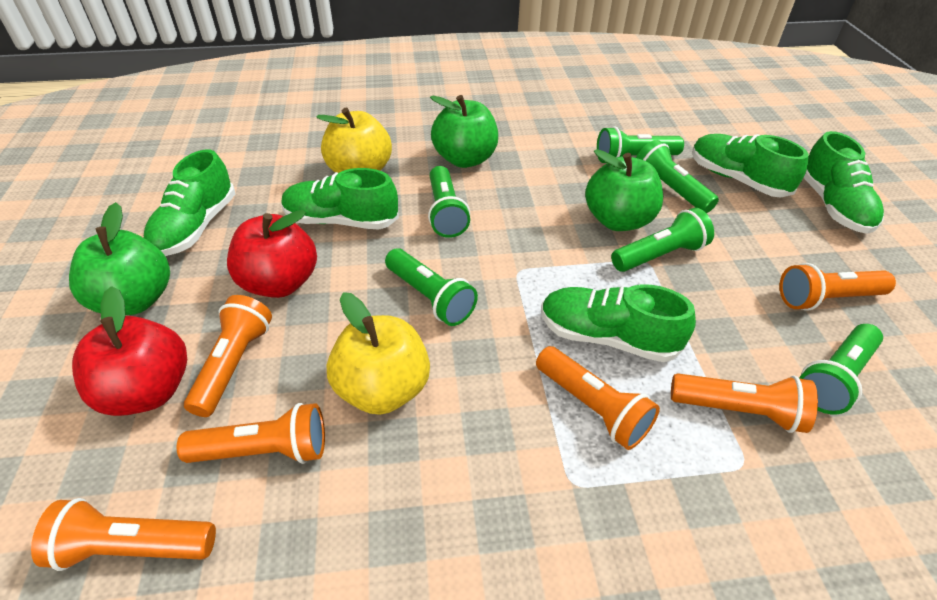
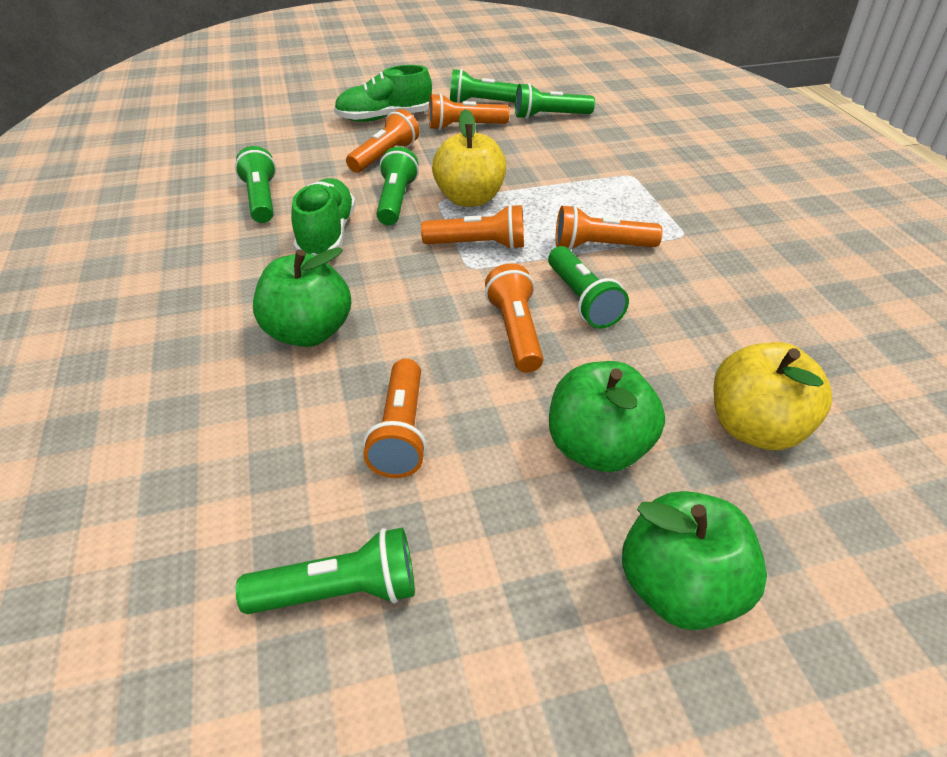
green shoe: [144,150,235,256] [281,168,399,230] [541,284,696,362] [692,134,809,198] [804,131,884,234] = 5 -> [291,178,356,256] [334,65,432,122] = 2
red apple: [72,286,187,416] [227,210,317,298] = 2 -> none = 0

